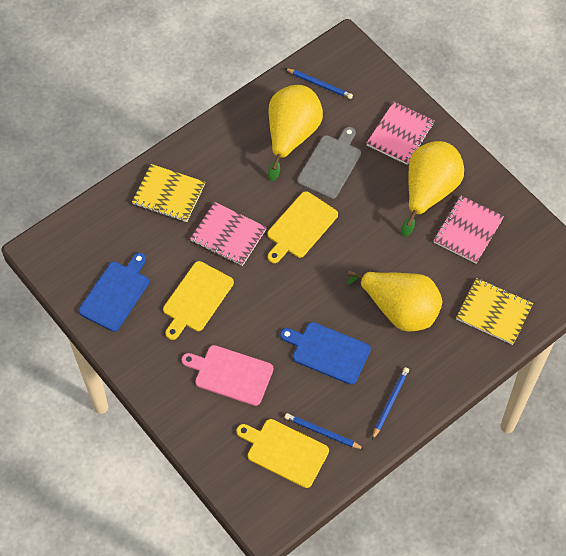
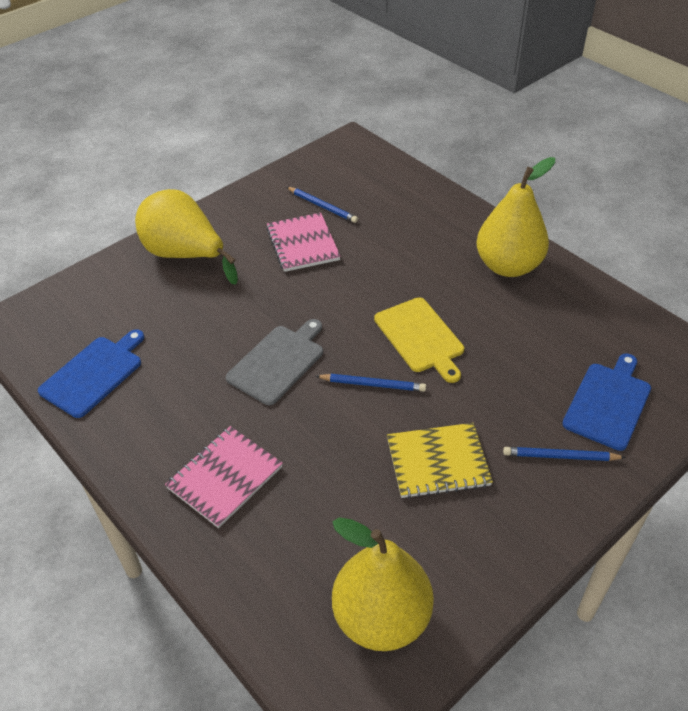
pink cutting board: [182,345,274,406] = 1 -> none = 0
pink notebook: [190,202,267,266] [366,102,435,165] [433,196,504,264] = 3 -> [165,426,283,528] [266,212,341,272] = 2
yellow cutting board: [163,261,234,340] [237,419,329,488] [267,191,338,263] = 3 -> [374,297,464,383] = 1
yellow notebook: [132,164,205,222] [456,278,533,345] = 2 -> [387,423,493,499] = 1

